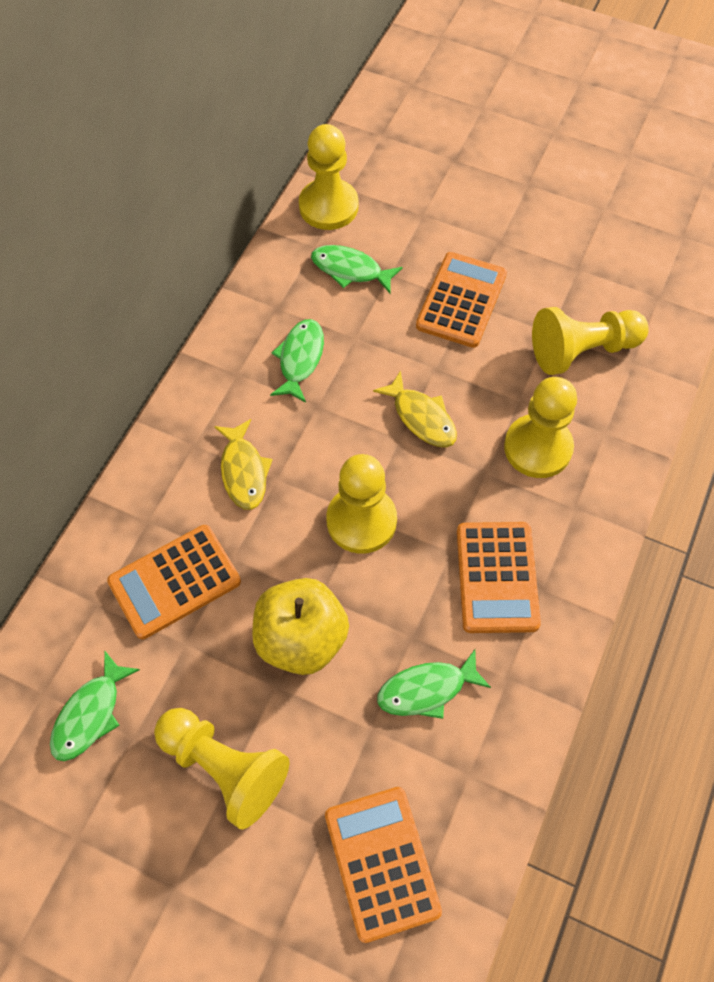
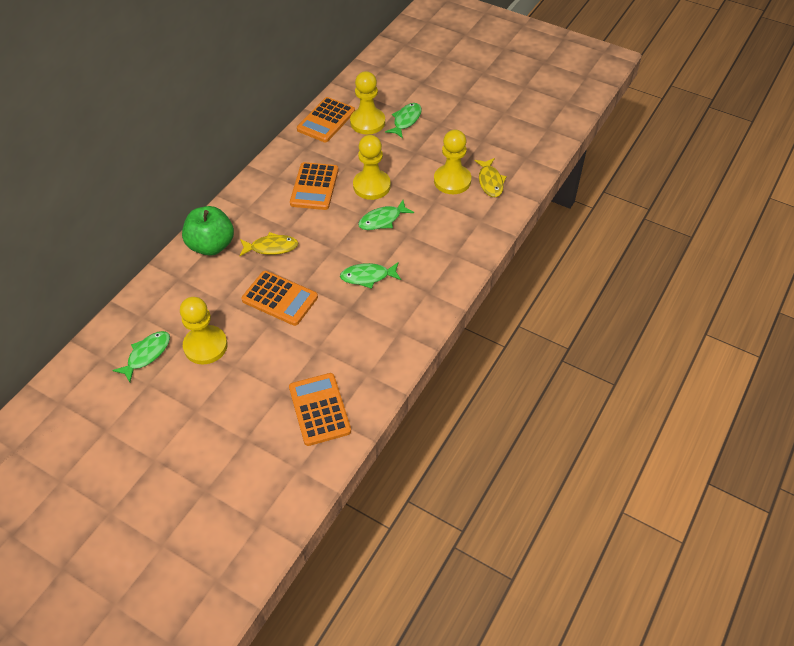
green apple: none = 0 -> [182,206,234,256] = 1
yellow apple: [252,578,349,675] = 1 -> none = 0
yellow pawn: [154,708,290,829] [299,124,359,230] [326,454,397,554] [504,377,577,478] [532,307,649,375] = 5 -> [180,297,228,365] [350,71,385,134] [353,135,391,200] [434,130,471,194] = 4

